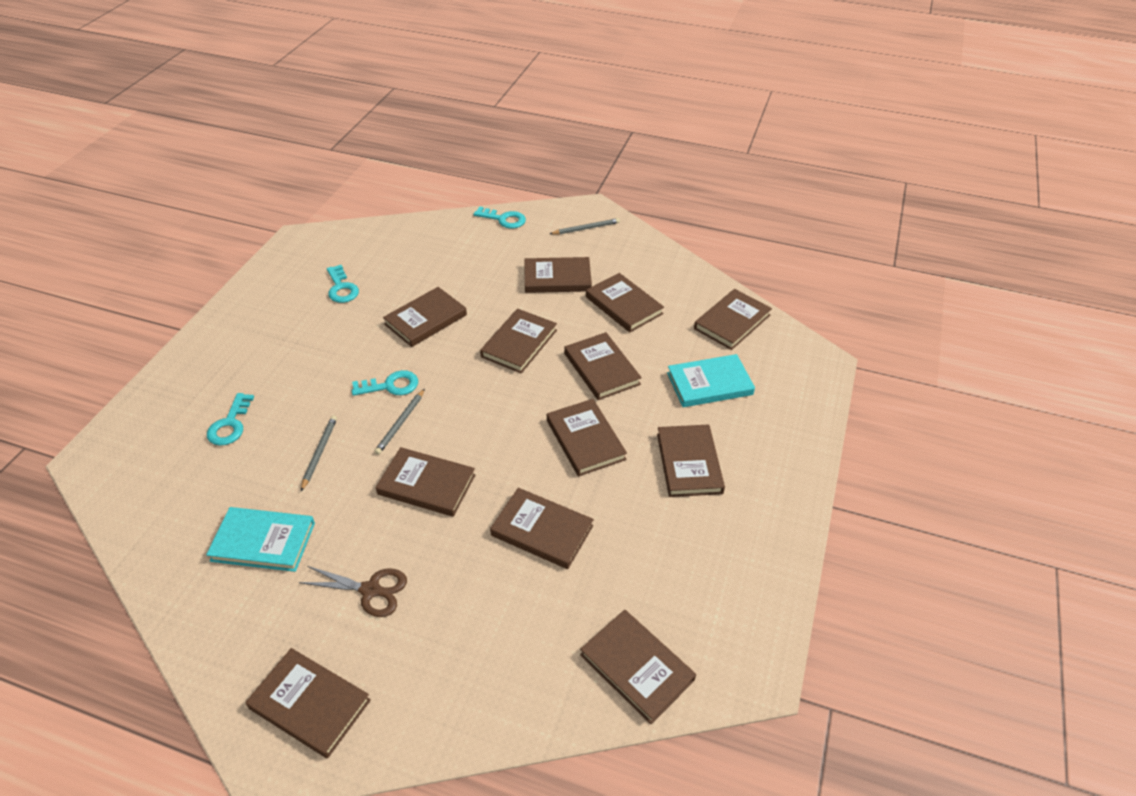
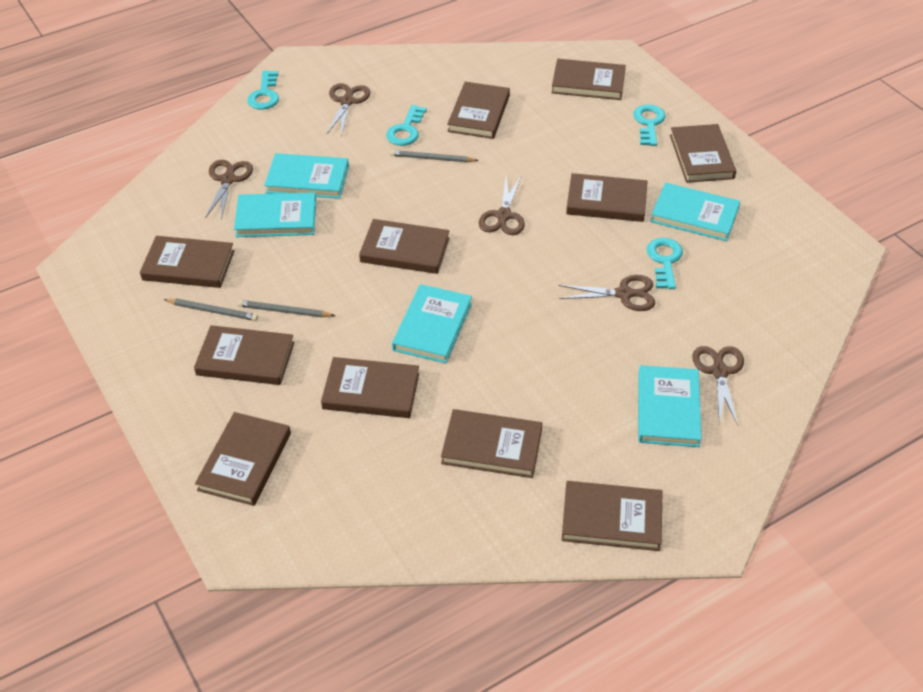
brown book: [246,648,371,758] [376,447,475,517] [383,287,467,347] [480,309,557,373] [490,488,594,569] [524,257,592,293] [547,399,627,476] [564,332,642,400] [580,610,696,724] [586,273,664,332] [657,424,725,497] [694,289,772,350] = 12 -> [140,236,235,288] [194,325,294,385] [195,412,291,506] [321,357,419,418] [359,219,449,274] [441,409,543,478] [447,82,510,139] [552,59,626,100] [562,481,662,551] [566,173,648,222] [670,124,736,183] = 11
brown scissors: [299,566,407,617] = 1 -> [205,160,253,220] [327,83,371,135] [479,175,525,235] [558,275,655,311] [692,346,744,425] = 5
turquoise book: [206,507,315,572] [667,354,755,407] = 2 -> [234,192,316,237] [264,153,349,199] [392,284,472,363] [638,365,702,447] [650,183,740,241] = 5

